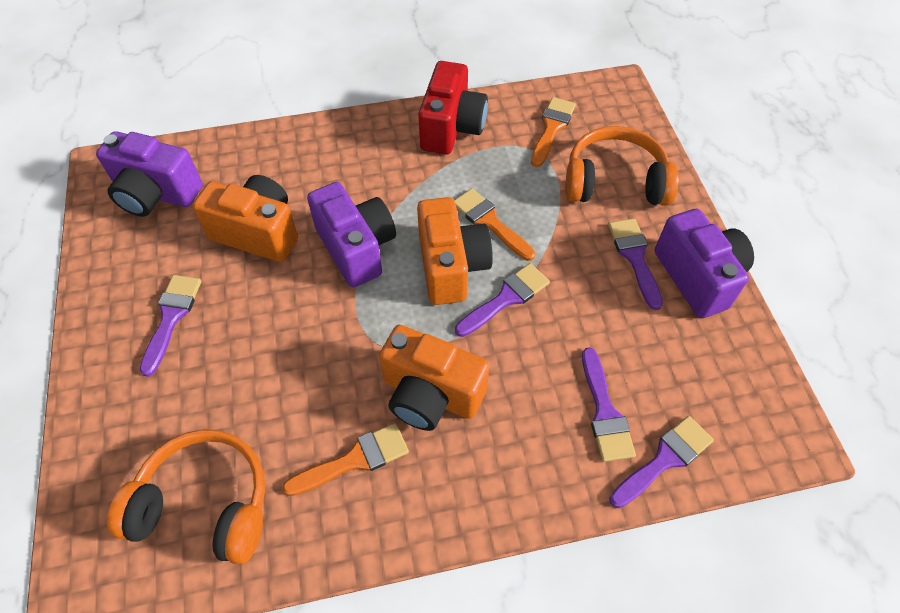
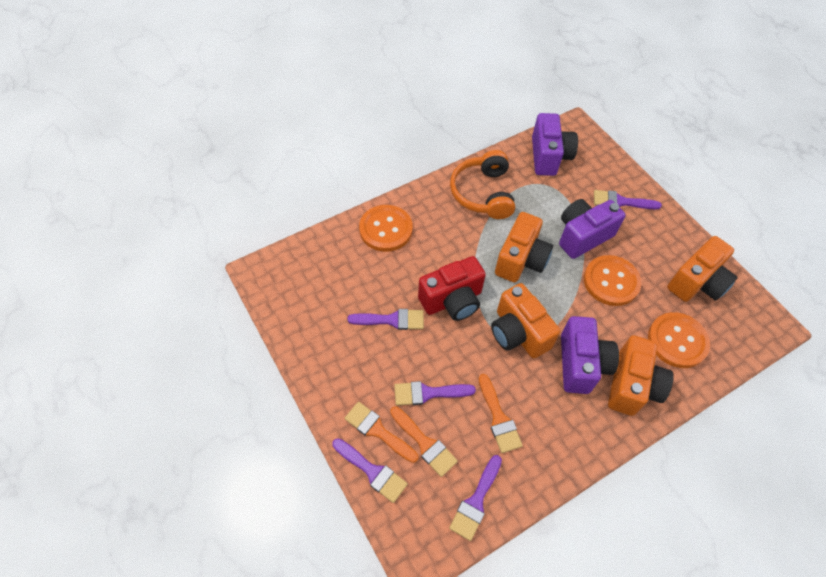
orange button: none = 0 -> [359,205,413,252] [584,255,642,306] [648,312,710,368] = 3
orange camera: [193,175,298,262] [379,325,490,431] [417,197,493,305] = 3 -> [491,283,560,358] [495,212,553,282] [608,335,674,416] [667,236,738,302] = 4
orange headphones: [107,429,265,565] [566,126,679,206] = 2 -> [450,150,515,219] = 1

